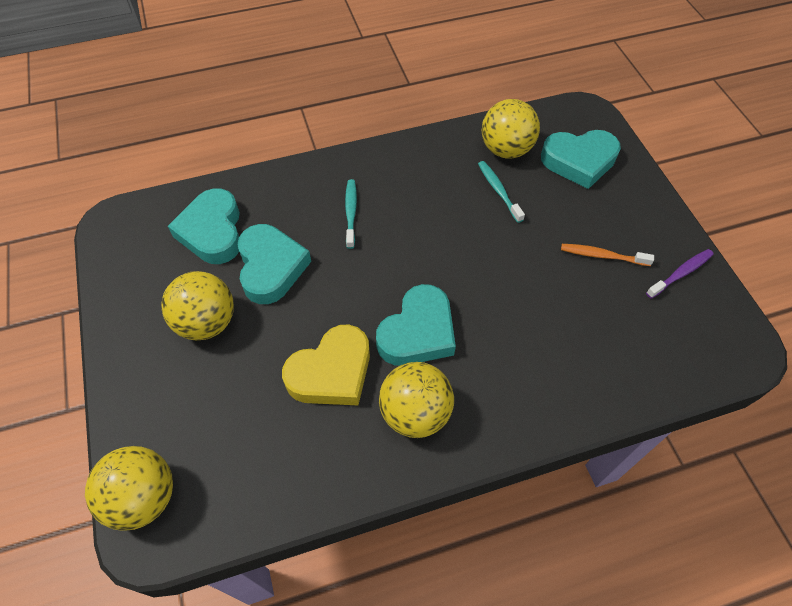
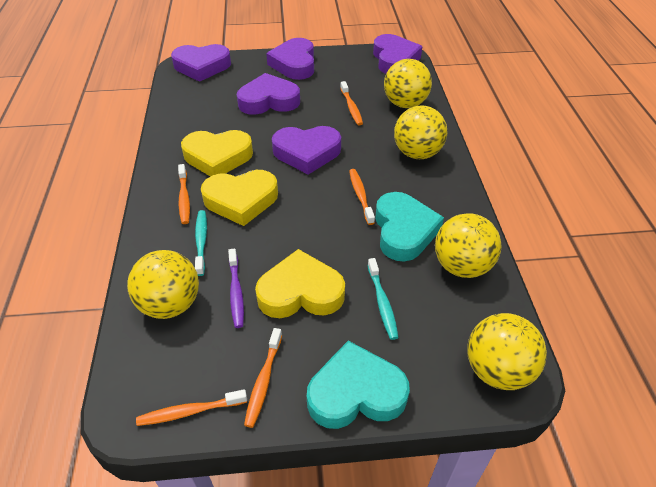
orange toothbrush: [561,244,654,266] = 1 -> [136,389,247,426] [178,164,190,224] [244,328,282,428] [340,81,363,126] [349,169,375,225] = 5
purple heart: none = 0 -> [171,44,231,82] [237,73,300,115] [266,38,314,80] [272,126,341,175] [373,34,422,74] = 5
turquoise heart: [168,188,240,264] [237,224,311,304] [376,284,456,366] [541,130,621,189] = 4 -> [307,341,410,429] [375,192,444,262] = 2
yellow ball: [85,446,173,531] [161,271,234,340] [379,362,454,438] [482,99,540,159] = 4 -> [127,250,199,319] [384,59,432,108] [394,106,447,159] [435,213,502,278] [467,313,547,390] = 5
yellow heart: [282,325,370,405] = 1 -> [181,130,253,177] [201,170,278,226] [255,249,345,318] = 3

